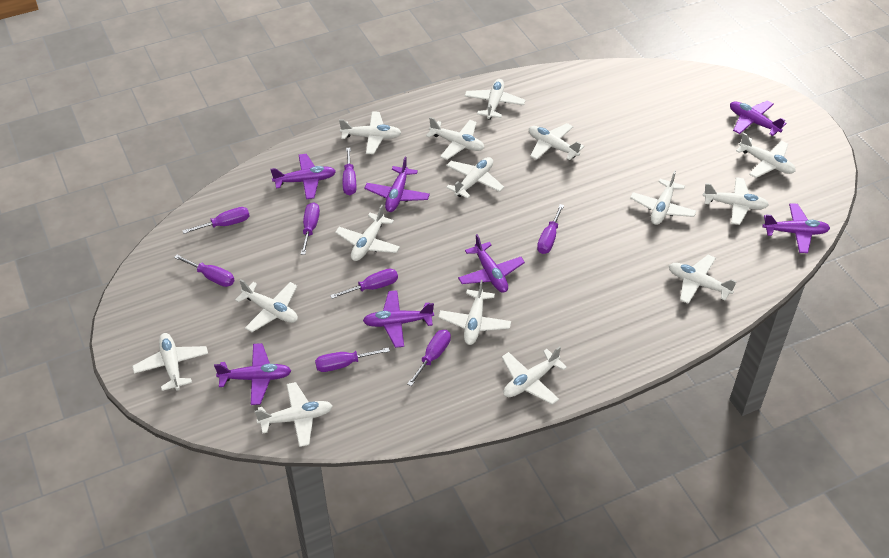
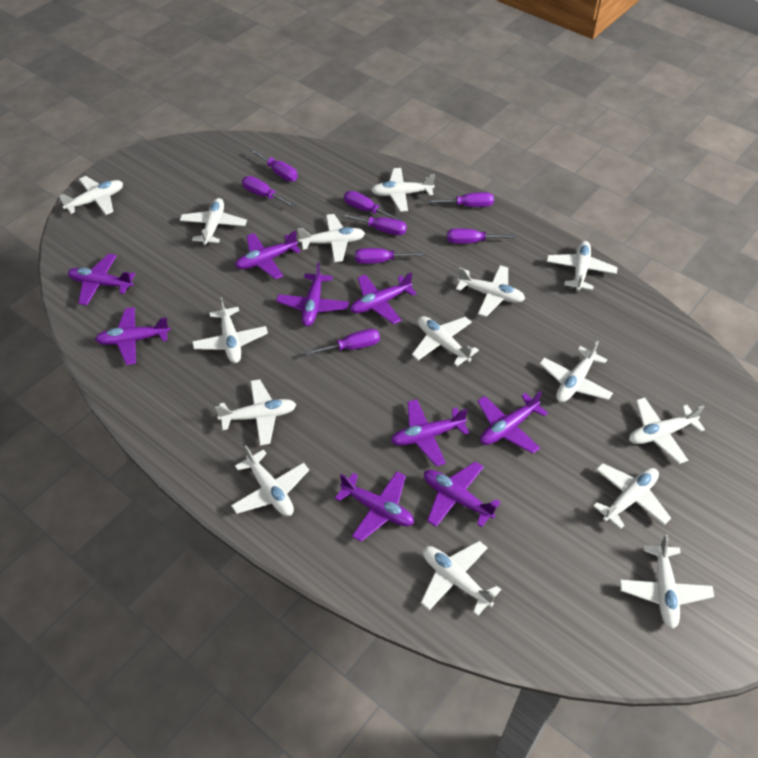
purple plane: [214,343,291,405] [270,154,336,199] [363,290,434,348] [364,157,430,212] [458,234,525,293] [730,100,787,136] [763,203,830,253] = 7 -> [68,254,135,306] [95,307,170,365] [235,231,301,279] [276,262,349,326] [335,471,414,542] [350,272,417,324] [391,399,469,466] [424,461,501,527] [477,391,548,454] = 9

